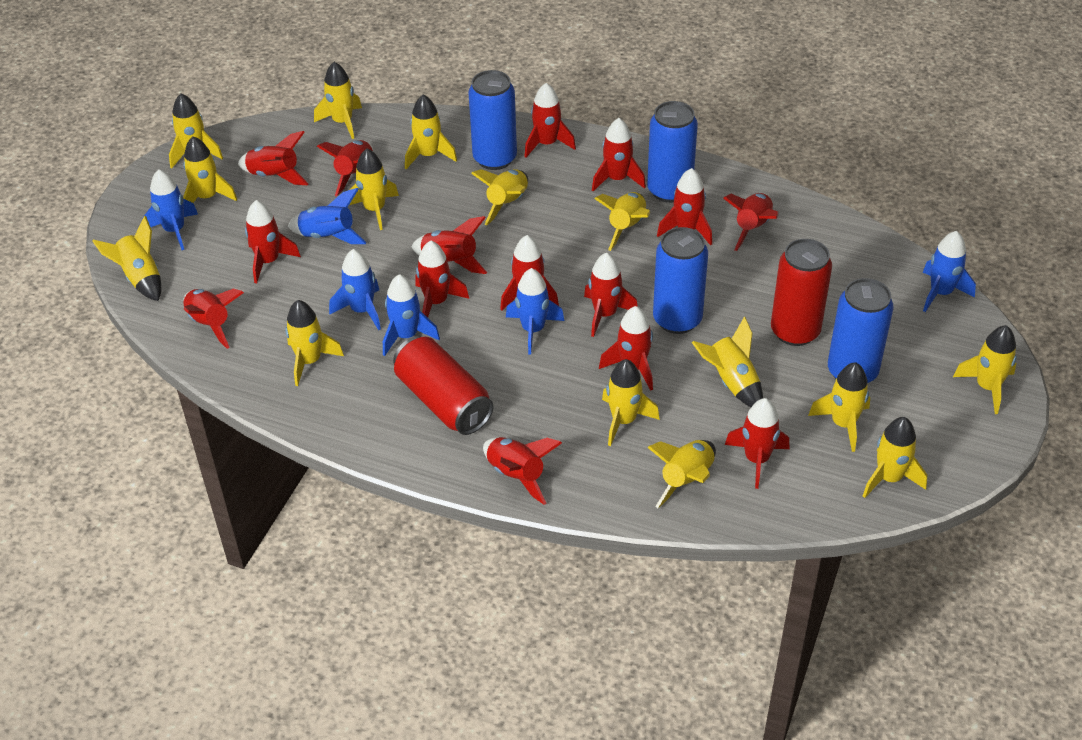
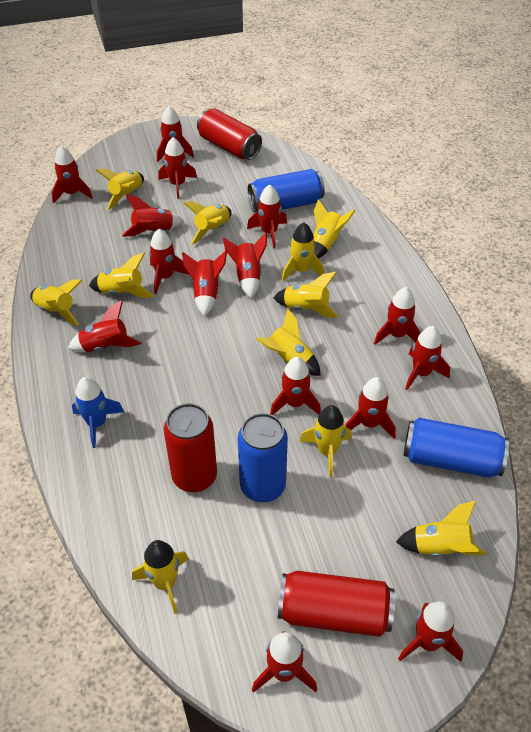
blue can: [468,70,517,170] [647,101,698,203] [653,227,708,334] [828,278,893,383] = 4 -> [238,413,288,502] [248,169,325,213] [404,418,509,478] = 3
blue rocket: [143,169,198,250] [288,188,367,244] [329,249,381,330] [383,274,440,356] [506,268,564,355] [923,231,976,312] = 6 -> [72,377,124,448] = 1
red can: [393,336,494,435] [771,239,832,346] = 2 -> [163,403,217,492] [197,108,262,160] [278,571,395,637] = 3
yellow rocket: [92,216,162,301] [169,93,223,169] [183,136,237,203] [285,300,344,386] [314,62,362,139] [349,149,399,230] [405,94,457,169] [471,169,528,226] [594,192,650,251] [602,359,660,446] [647,440,716,508] [692,316,763,407] [808,362,870,452] [863,417,927,498] [953,325,1017,414] = 15 -> [30,279,83,326] [89,253,154,298] [96,168,144,210] [132,540,189,614] [183,201,232,244] [256,308,321,376] [274,272,339,318] [281,222,325,281] [299,405,352,477] [313,199,355,259] [396,501,486,556] = 11

